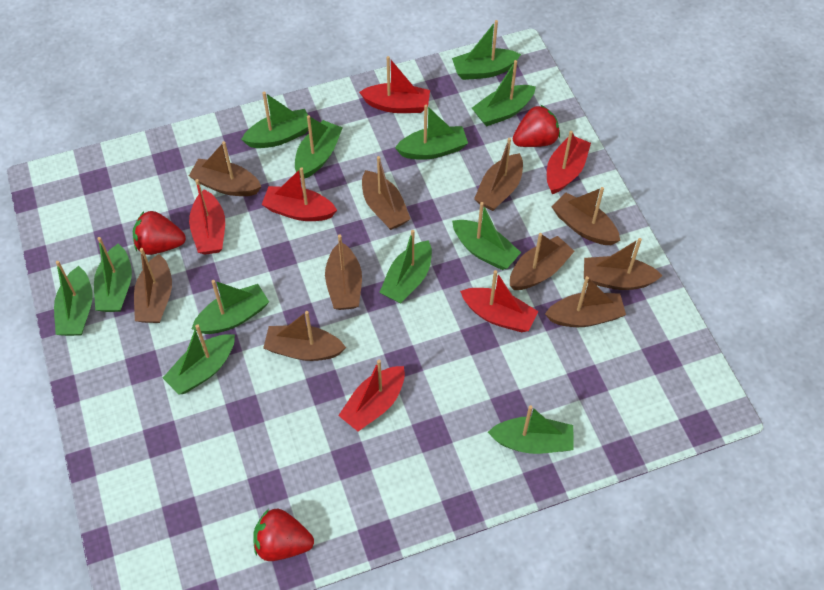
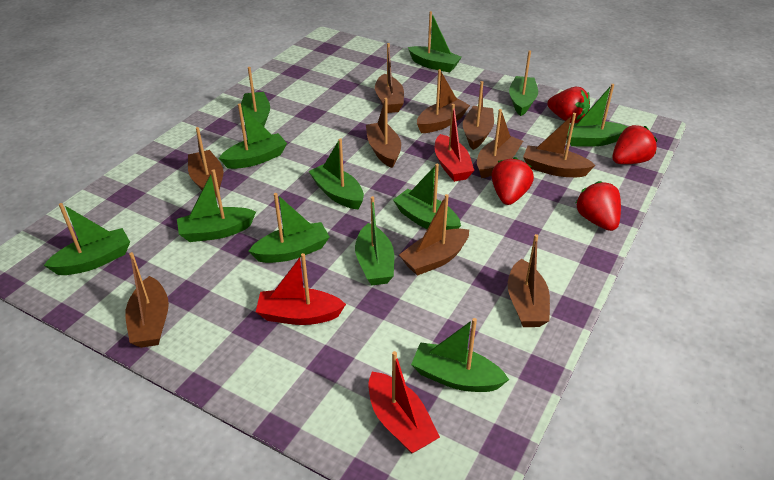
red boat: [189,179,225,255] [261,167,337,221] [338,360,405,431] [359,56,430,113] [460,270,538,332] [547,131,591,194] = 6 -> [256,253,346,325] [369,351,440,454] [435,104,474,182] = 3
red strawberry: [133,211,186,255] [253,508,314,561] [513,105,560,147] = 3 -> [491,157,534,205] [547,87,590,123] [576,181,621,231] [612,125,657,164] = 4

